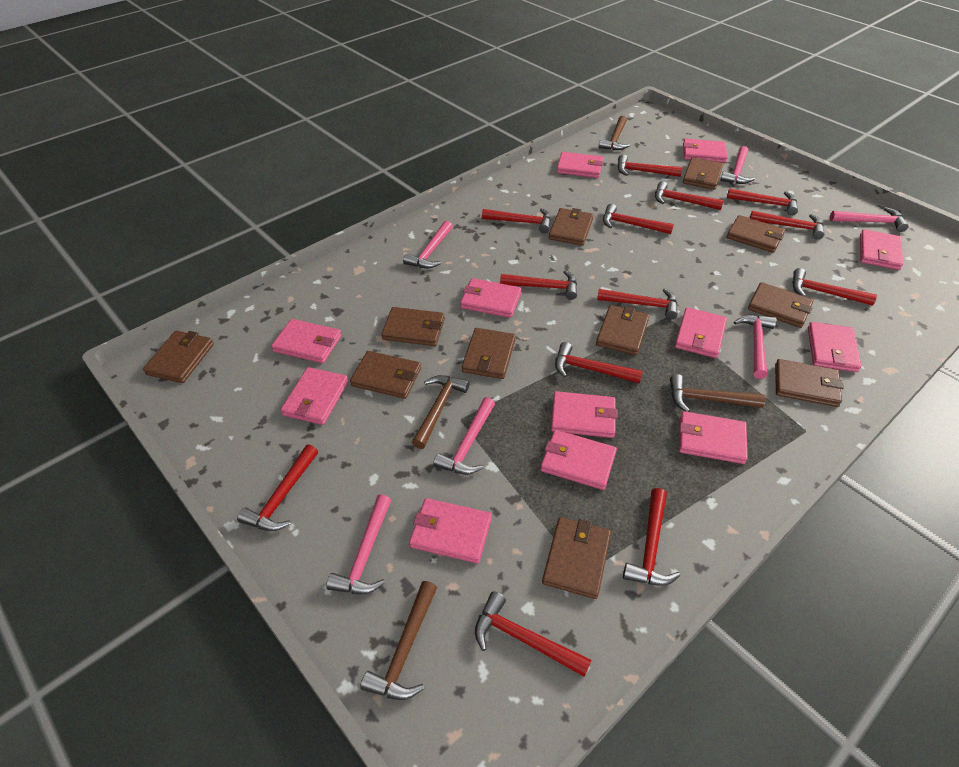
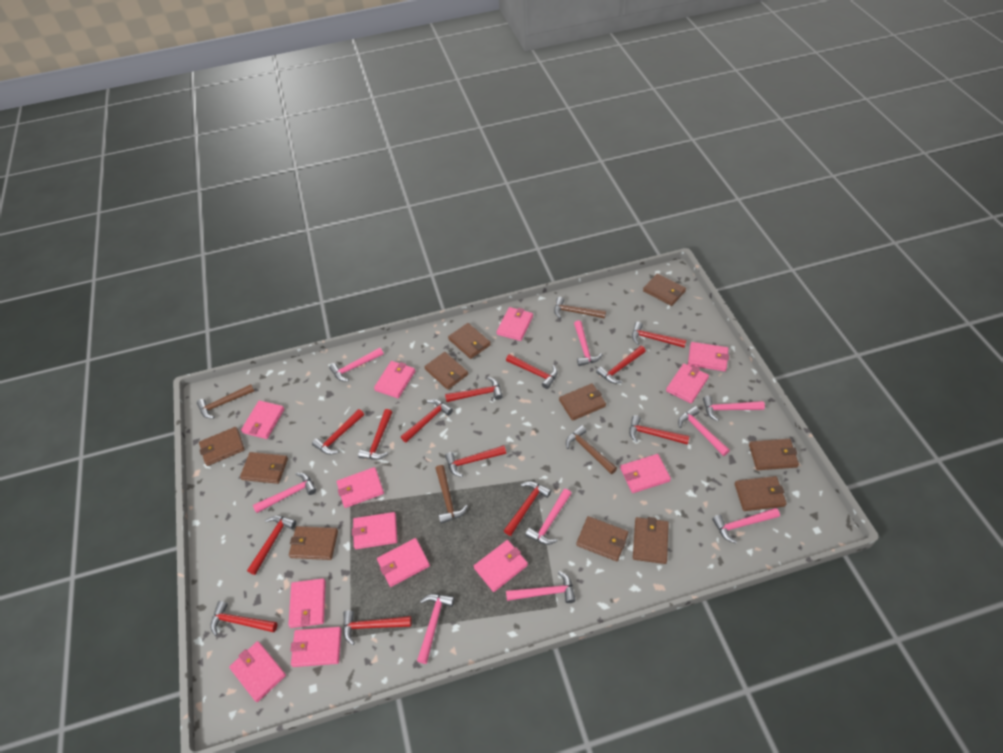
pink hammer: [326,495,391,594] [403,221,453,269] [433,397,495,475] [720,146,755,184] [734,315,776,379] [830,207,909,232] = 6 -> [253,473,316,513] [329,348,384,381] [417,594,454,664] [506,571,576,603] [525,489,572,545] [574,321,603,366] [678,406,730,456] [703,396,765,421] [712,508,780,543] = 9
pink wallet: [271,319,341,363] [281,367,348,425] [409,498,492,563] [460,278,521,318] [540,430,617,490] [551,391,618,438] [557,152,603,178] [675,307,727,358] [679,411,748,464] [683,138,728,163] [808,322,861,372] [860,229,903,270] = 12 -> [229,641,286,702] [241,400,284,439] [289,578,326,628] [290,627,342,667] [337,467,384,508] [352,512,397,549] [374,361,415,398] [377,538,430,587] [474,540,528,592] [497,307,533,341] [620,454,671,493] [666,363,709,403] [688,342,729,371] = 13

